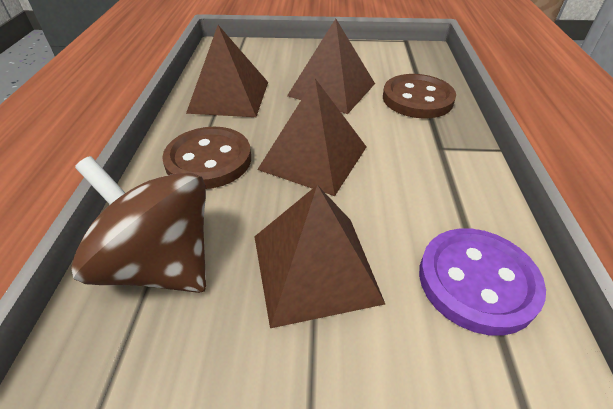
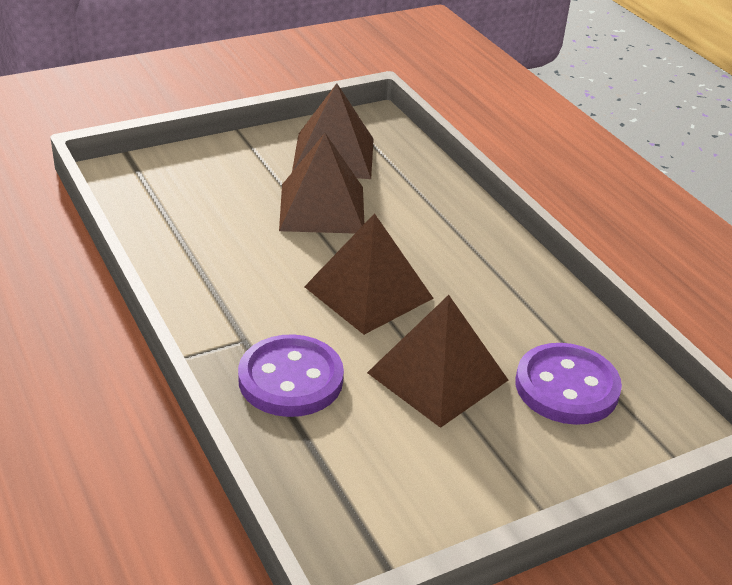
brown button: [162,127,251,189] [383,74,456,119] = 2 -> none = 0
brown spinning top: [71,156,206,293] = 1 -> none = 0
purple button: [419,228,546,336] = 1 -> [238,334,344,417] [515,343,622,425] = 2

